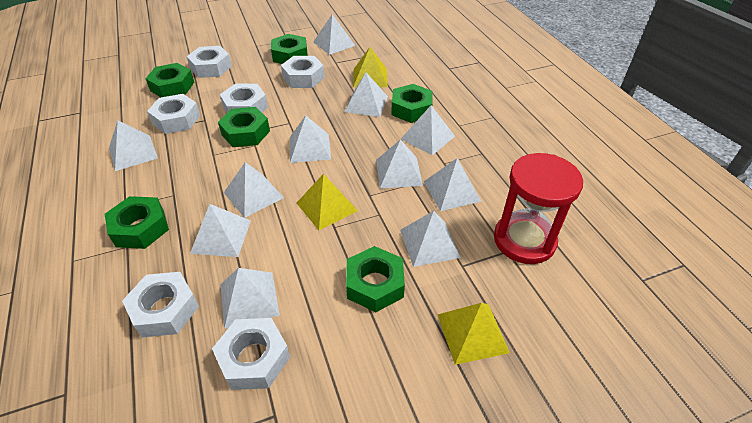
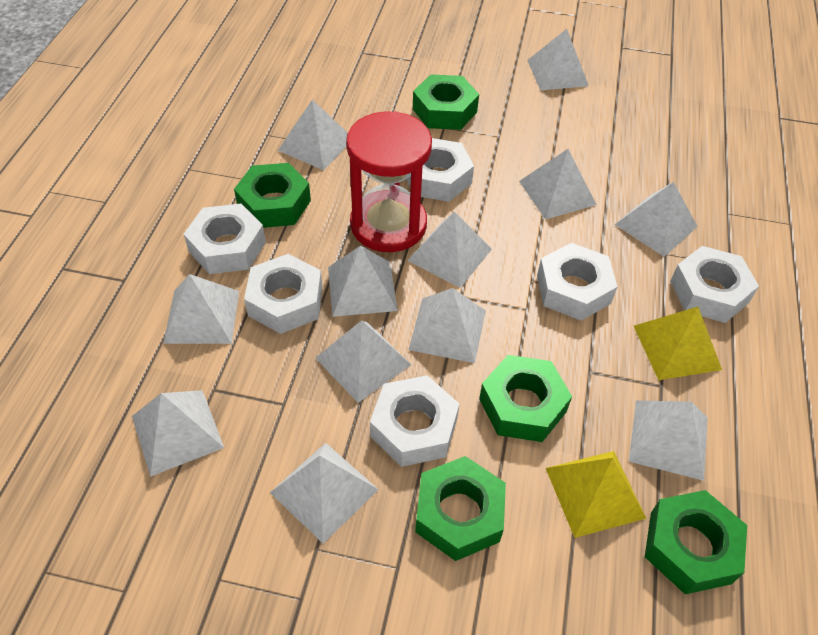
green nut: [105,196,169,249] [145,63,194,97] [218,107,270,147] [271,34,308,64] [346,246,405,312] [391,84,433,123] = 6 -> [234,163,311,228] [413,74,479,130] [415,456,506,561] [479,355,572,442] [645,490,747,594] = 5
white pyramid: [109,120,158,171] [190,204,251,257] [220,268,280,329] [224,162,284,218] [290,115,331,163] [313,14,356,55] [345,73,388,117] [376,139,423,188] [400,211,461,267] [401,105,455,155] [424,158,481,211] = 11 -> [132,390,224,477] [163,274,239,344] [270,443,379,543] [278,100,348,170] [316,320,411,403] [328,246,398,317] [407,211,492,288] [408,288,486,363] [519,149,597,220] [527,29,589,90] [615,182,698,257] [629,400,708,481] = 12
yellow pyramid: [297,174,358,230] [353,47,388,87] [438,303,510,365] = 3 -> [546,451,646,538] [634,307,722,380] = 2

